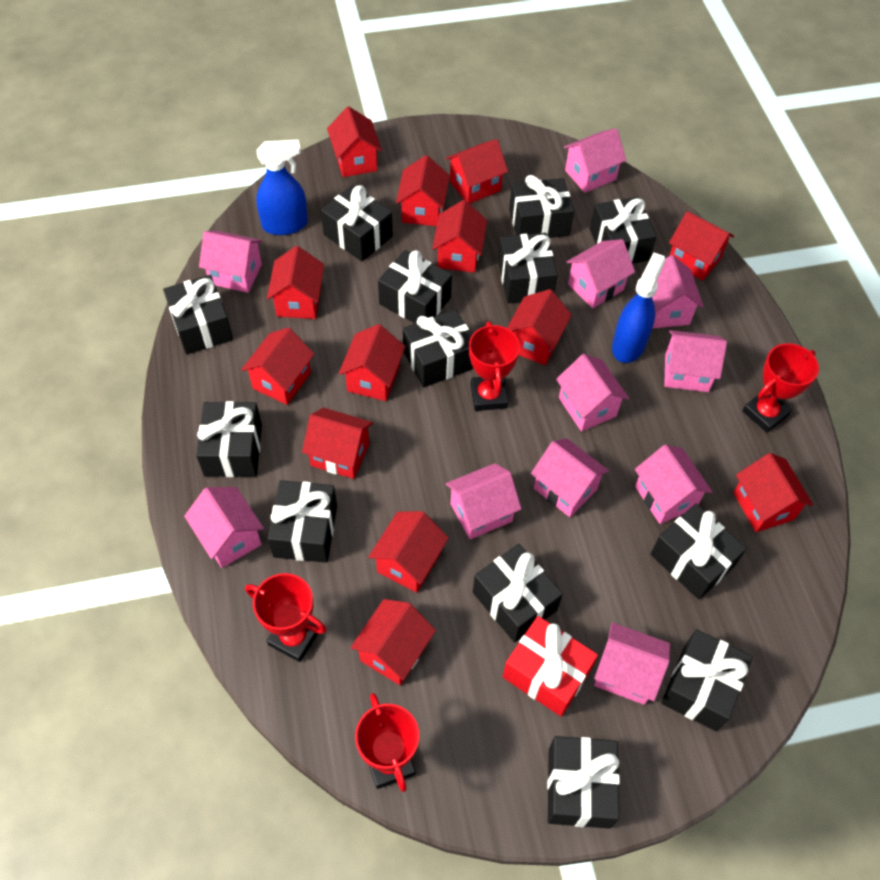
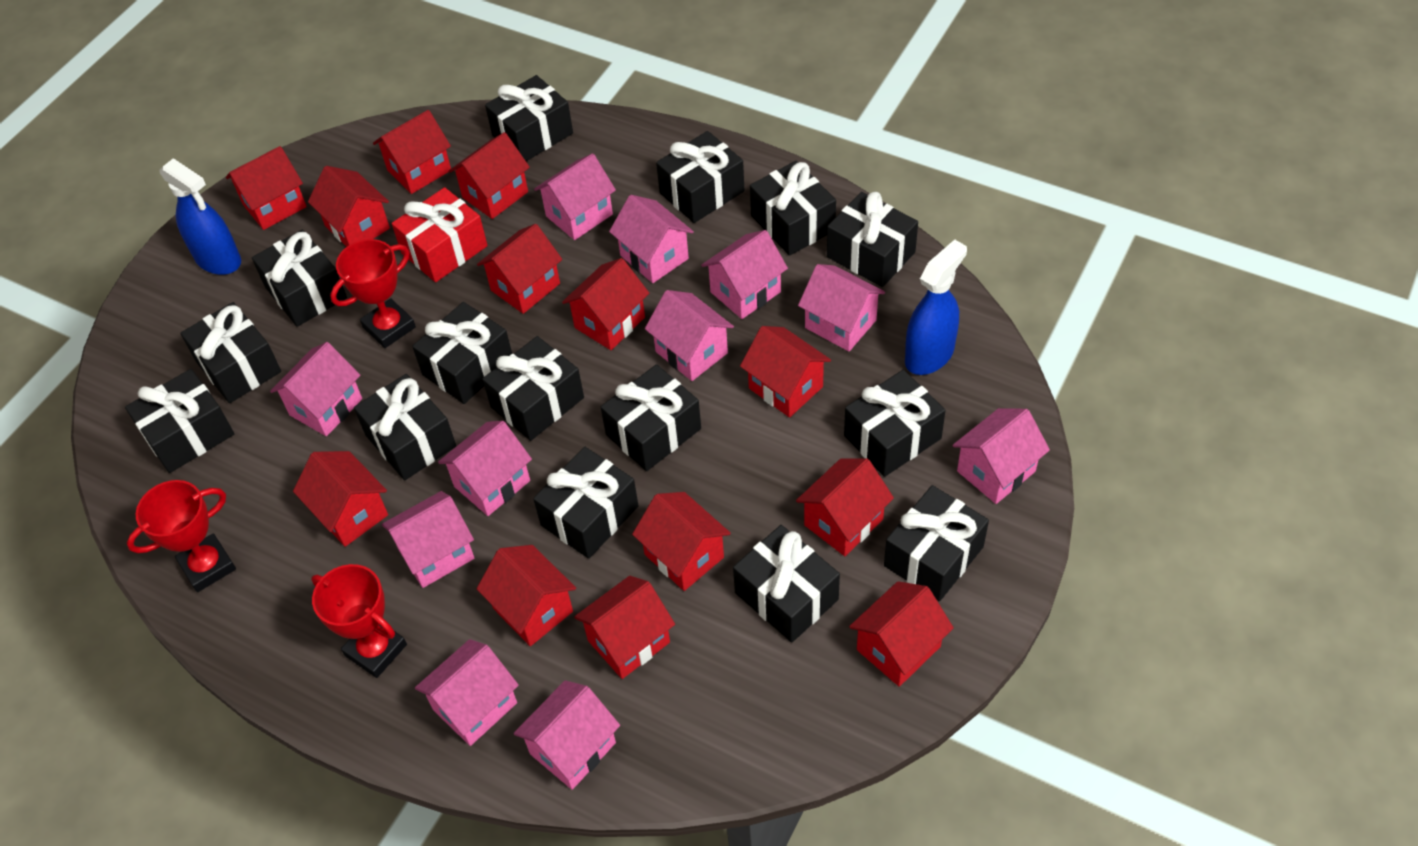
black gift: [163,275,233,355] [196,401,262,477] [268,480,337,563] [321,185,393,262] [378,250,452,323] [403,309,474,387] [473,544,563,643] [498,233,558,303] [509,175,574,238] [547,736,620,829] [590,197,657,264] [650,504,747,599] [661,629,753,731] = 13 -> [125,369,234,473] [181,302,281,403] [252,230,347,327] [354,374,456,480] [412,302,512,404] [482,336,584,441] [485,75,573,161] [533,447,639,559] [601,364,701,471] [656,131,744,223] [733,525,840,643] [750,161,836,256] [827,192,918,287] [844,370,946,477] [884,485,989,602] = 15
red trophy: [245,573,327,662] [355,693,419,792] [469,322,520,411] [742,343,819,433] = 4 -> [127,480,236,592] [311,564,407,678] [330,239,416,348] = 3

